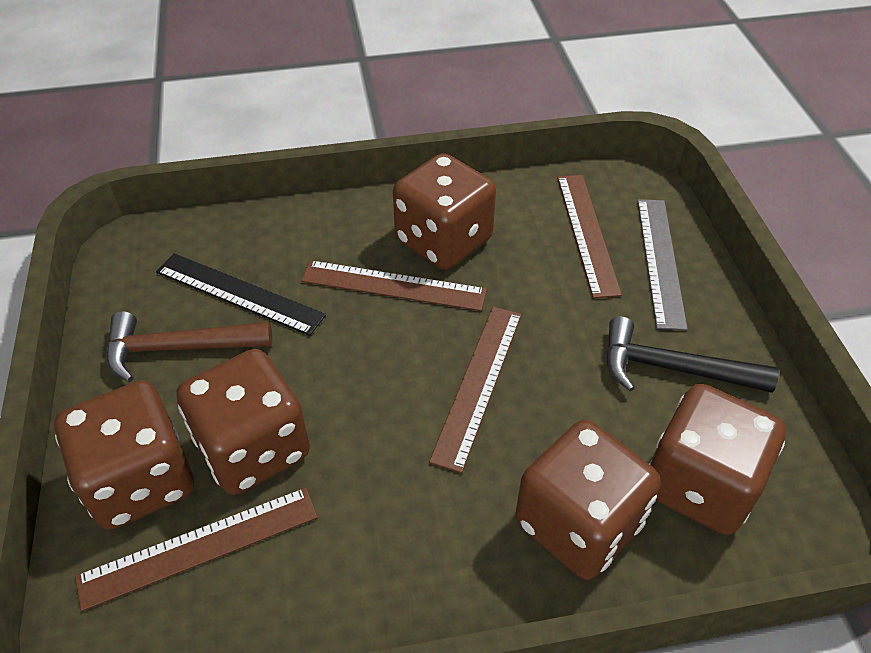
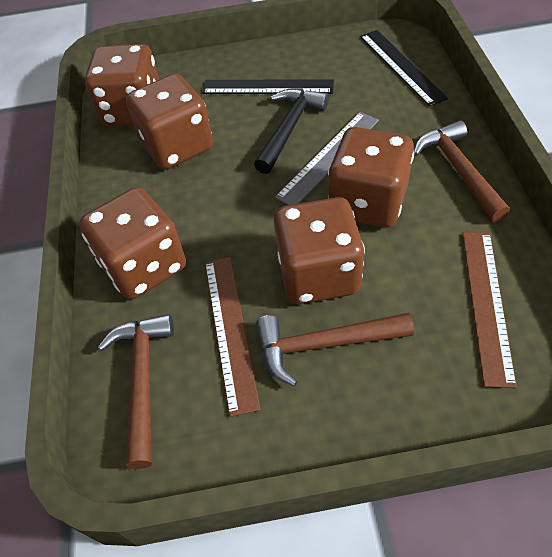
black ruler: [156,253,326,336] = 1 -> [202,79,334,94] [360,30,448,106] = 2
brown hammer: [106,311,272,382] = 1 -> [98,314,174,469] [256,313,414,386] [414,120,510,222] = 3
brown ruler: [75,487,318,611] [301,260,487,311] [429,306,522,473] [557,175,622,298] = 4 -> [205,257,260,417] [462,232,517,388] = 2

